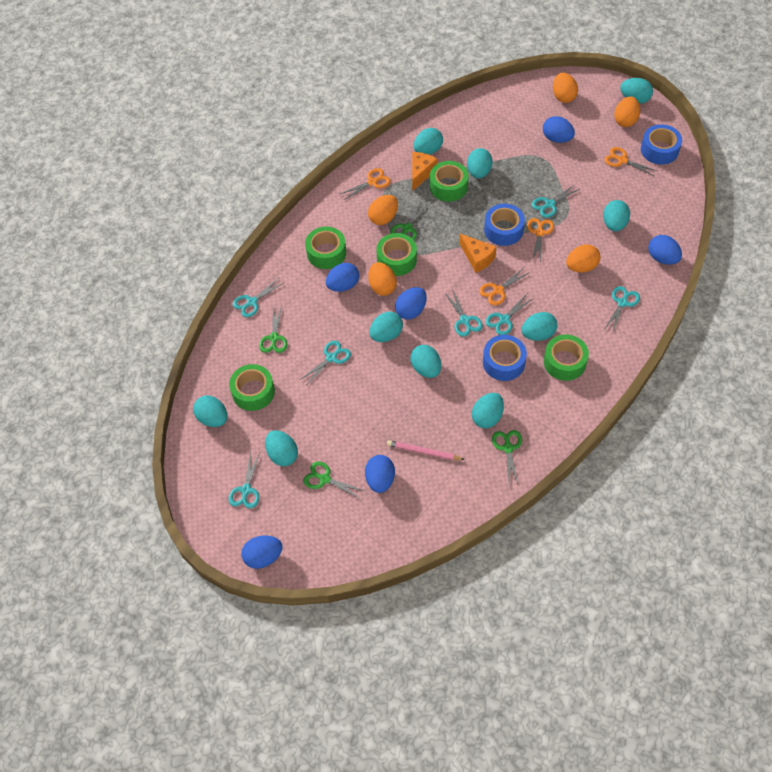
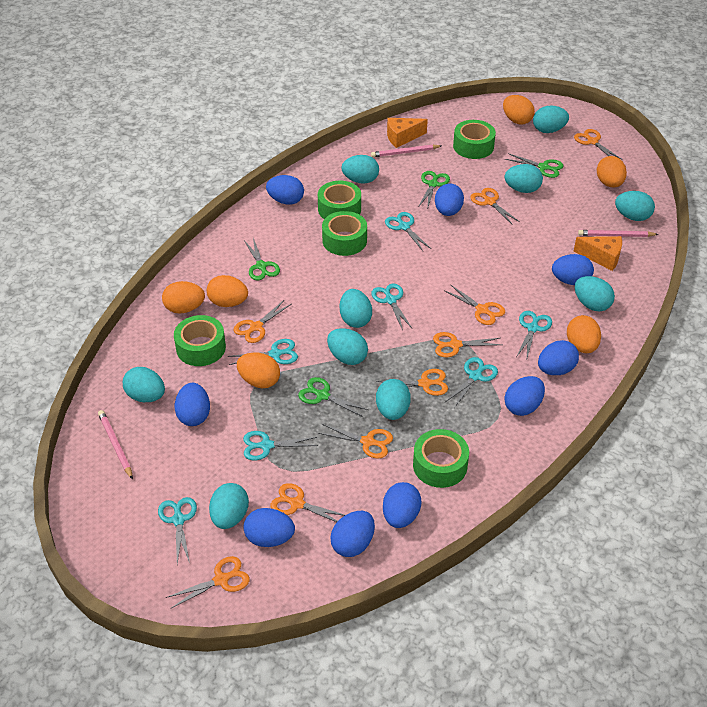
blue egg: [241,536,283,569] [326,263,359,292] [365,455,395,493] [395,287,427,320] [543,116,575,143] [648,235,682,265] = 6 -> [175,383,210,426] [244,508,295,547] [266,175,304,205] [330,511,375,557] [383,482,421,528] [435,183,464,216] [505,376,545,416] [538,340,579,375] [552,254,594,285] = 9
blue tape: [483,335,527,381] [484,204,525,246] [641,124,682,165] = 3 -> none = 0
orange egg: [368,195,398,225] [368,262,397,296] [553,73,578,103] [566,244,601,273] [614,97,640,127] = 5 -> [162,281,205,314] [207,275,248,307] [237,353,280,388] [503,95,535,124] [567,315,601,353] [597,156,627,187] = 6
orange scissors: [340,168,391,200] [479,268,530,305] [527,218,554,261] [604,147,657,176] = 4 -> [166,556,250,608] [234,300,291,343] [270,483,345,522] [318,424,393,459] [376,369,448,396] [433,332,501,357] [444,285,505,325] [470,188,520,225] [574,129,622,160] = 9
pink pencil: [387,440,465,460] = 1 -> [98,410,133,479] [371,145,441,157] [578,230,659,237] = 3

